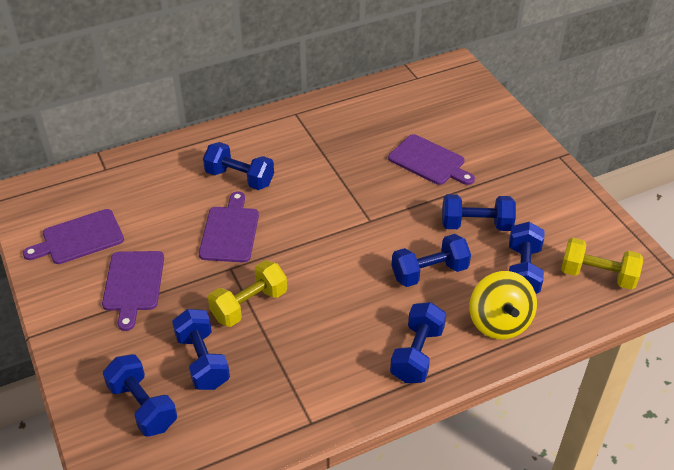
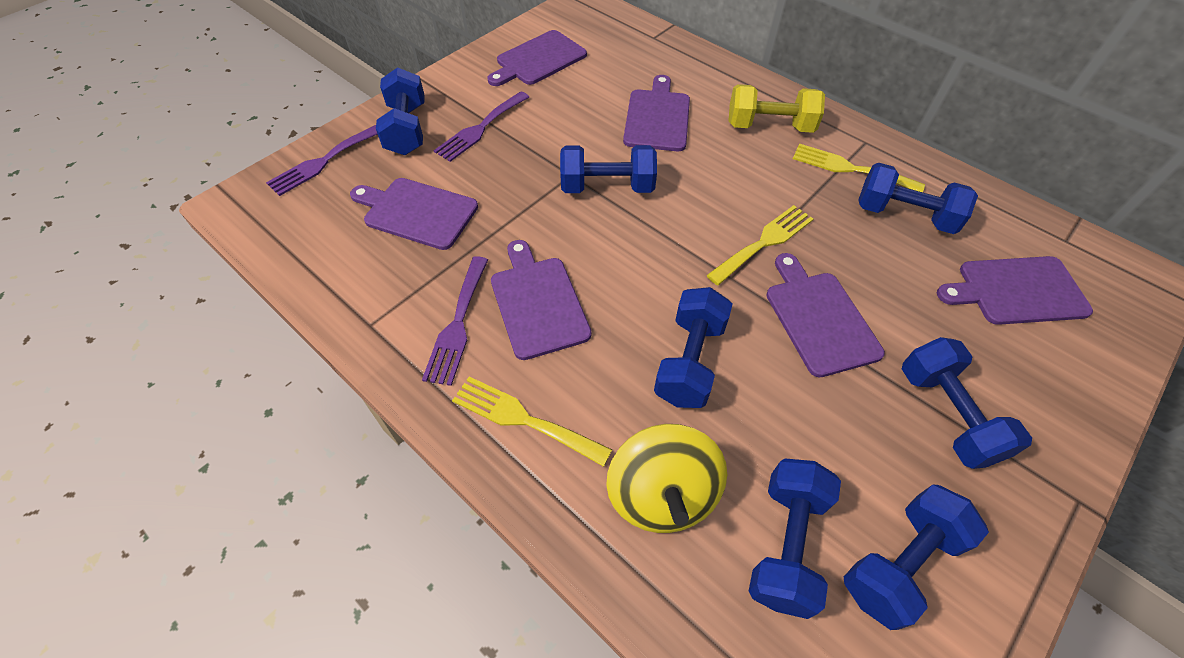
purple cutting board: [23,209,124,264] [102,251,164,331] [199,191,259,262] [388,134,475,185] = 4 -> [350,178,478,250] [487,30,587,86] [491,240,591,360] [623,75,690,151] [766,253,885,377] [937,256,1093,325] = 6
purple fork: none = 0 -> [266,125,378,196] [422,256,488,386] [434,91,529,162] = 3
yellow dumbbell: [208,260,287,327] [561,238,643,290] = 2 -> [728,84,825,133] = 1
yellow fork: none = 0 -> [452,376,612,467] [706,205,813,285] [793,143,925,192] = 3

